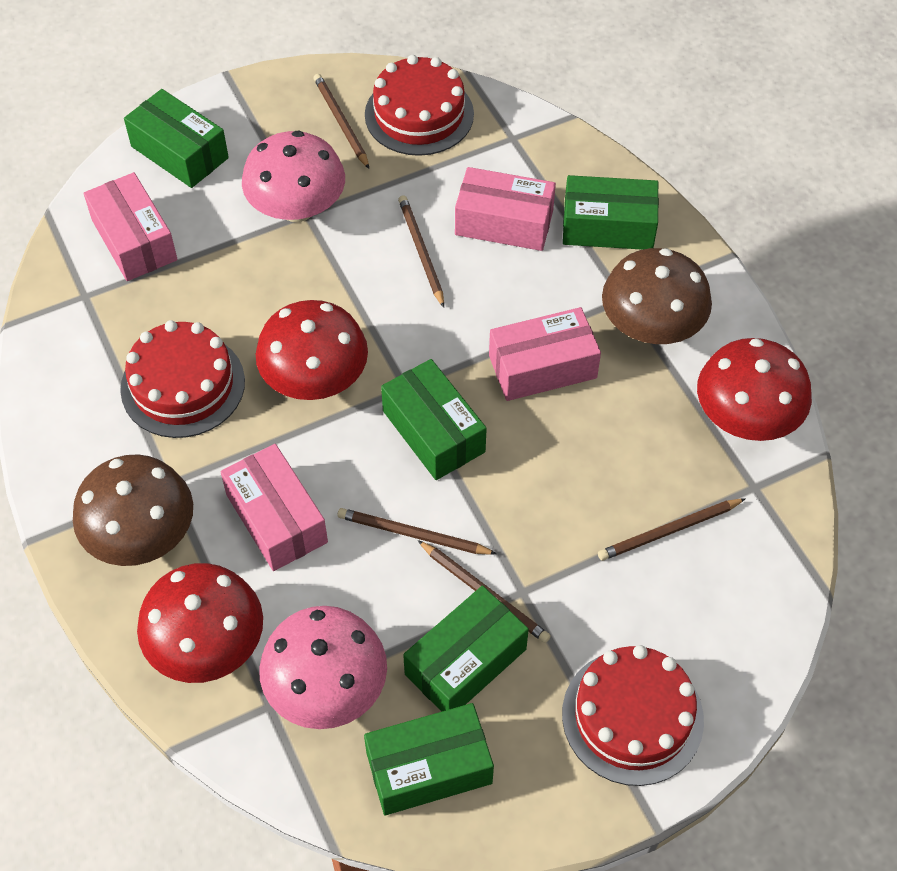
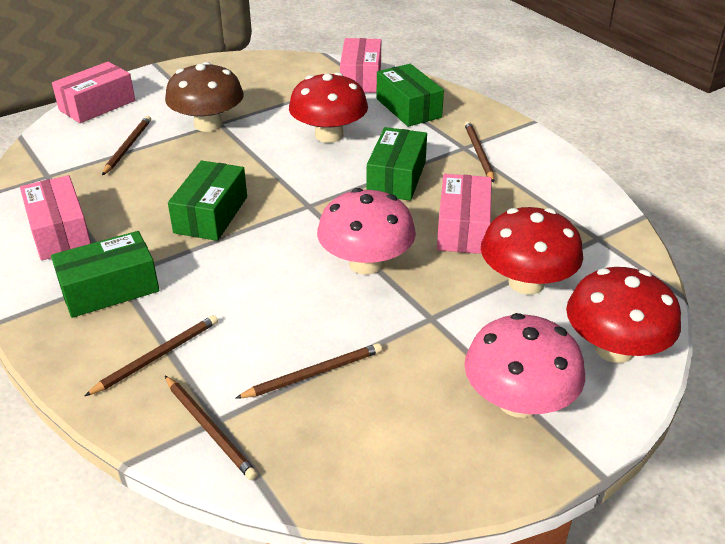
brown mushroom: [73,454,193,566] [602,248,712,344] = 2 -> [165,62,244,132] = 1
green box: [124,89,229,188] [364,703,494,815] [381,359,487,480] [403,586,529,711] [563,175,659,250] = 5 -> [51,231,159,318] [168,161,247,241] [367,127,427,201] [376,64,444,127] = 4
red cake: [120,320,245,438] [365,55,474,156] [562,645,704,786] = 3 -> none = 0

